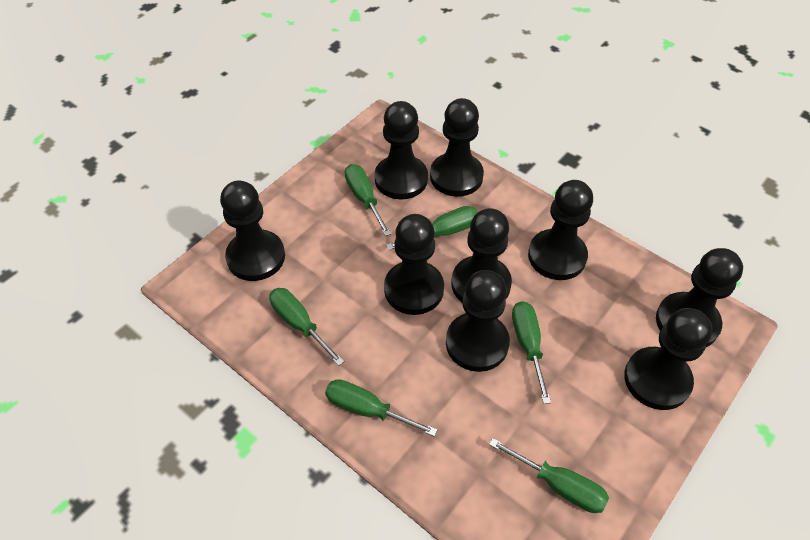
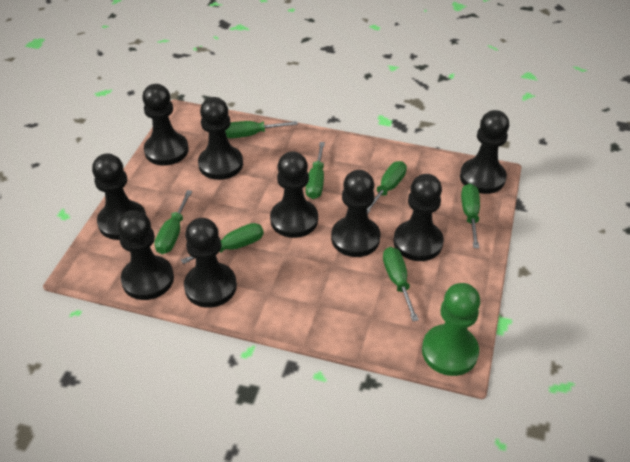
green pawn: none = 0 -> [422,283,480,376] = 1
green screwdriver: [269,288,344,366] [325,379,438,437] [345,164,391,236] [386,206,477,250] [489,438,609,513] [512,301,551,404] = 6 -> [154,190,192,254] [181,223,264,264] [225,121,298,138] [306,142,325,199] [367,161,407,214] [383,247,419,321] [461,184,480,248] = 7

